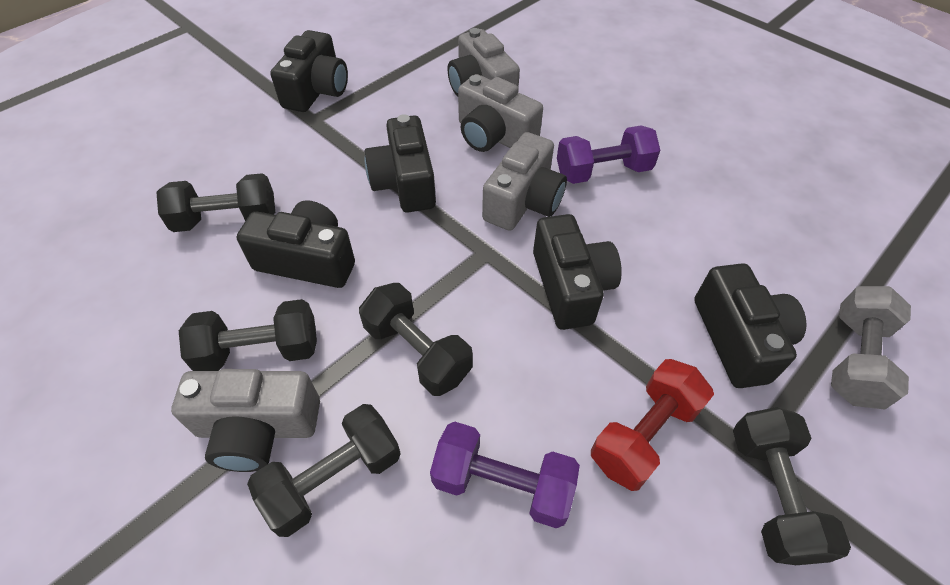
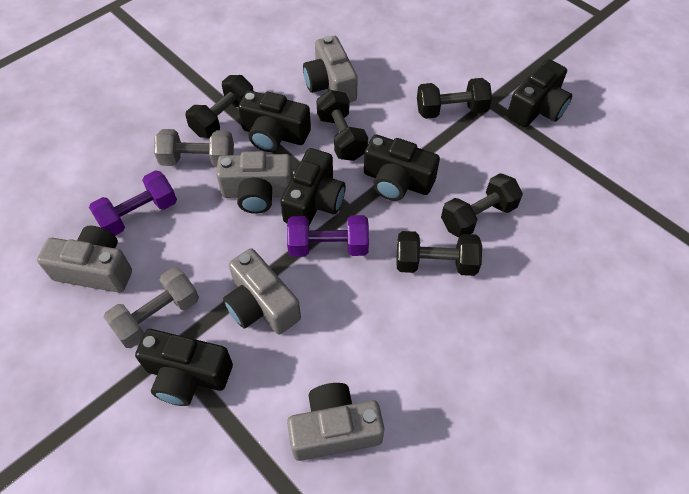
grey camera: [171,369,320,472] [448,28,520,97] [458,74,543,152] [482,132,567,231] = 4 -> [37,226,132,293] [216,151,293,214] [223,248,301,335] [287,383,384,461] [303,36,358,102] = 5
grey dumbbell: [831,286,911,410] = 1 -> [104,267,199,348] [154,129,234,167] = 2
red dumbbell: [591,359,714,491] = 1 -> none = 0

